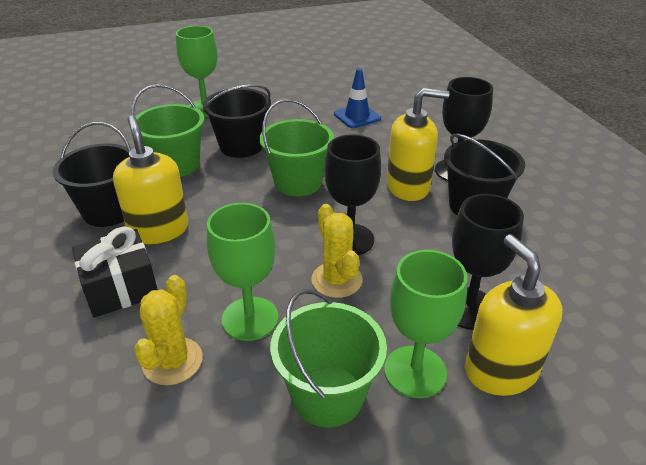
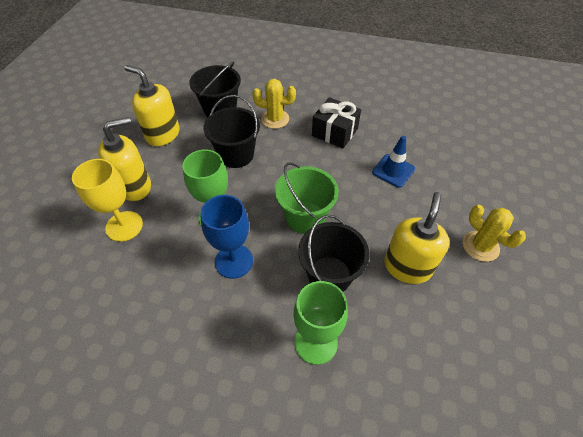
black goblet: [324,134,381,255] [435,77,493,181] [452,194,524,330] = 3 -> none = 0
blue goblet: none = 0 -> [200,195,253,279] = 1
green bucket: [131,84,204,177] [259,99,334,196] [270,289,387,427] = 3 -> [275,162,339,234] = 1
green goblet: [176,26,217,117] [207,203,279,341] [384,250,467,398] = 3 -> [182,149,228,227] [293,281,348,365] = 2
yellow goblet: none = 0 -> [72,159,143,242] = 1

